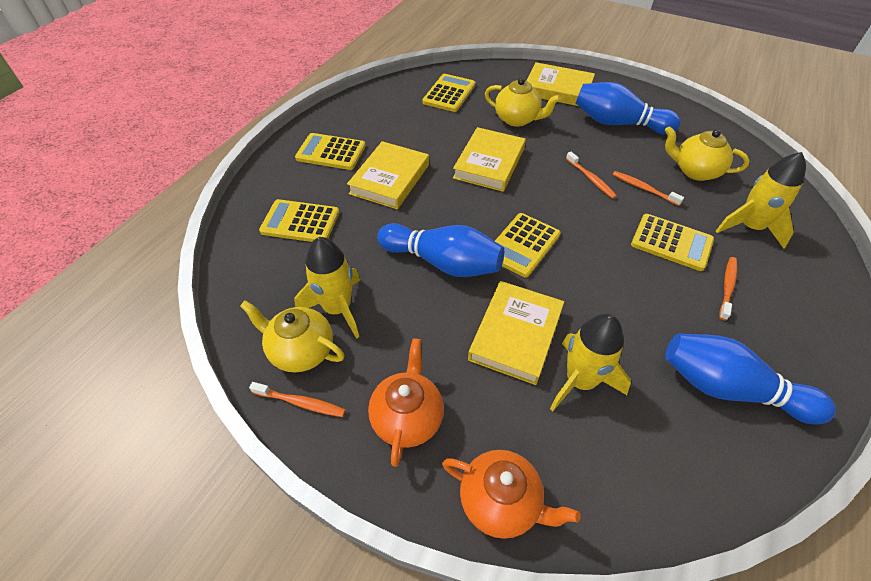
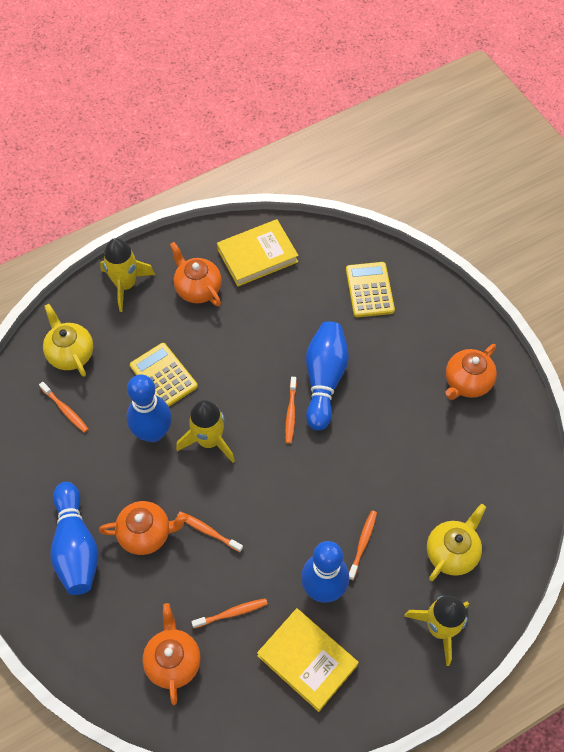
blue bowling pin: [377,223,504,277] [576,82,681,134] [665,333,836,425] = 3 -> [51,482,98,595] [126,374,172,442] [301,541,349,603] [306,321,349,431] = 4
orange teapot: [368,338,444,467] [442,450,581,539] = 2 -> [99,501,189,555] [142,603,201,705] [170,242,222,306] [445,344,497,400] = 4
orange toothbrush: [249,382,346,417] [566,152,617,199] [613,171,684,206] [719,257,737,321] = 4 -> [39,382,88,433] [177,511,243,552] [191,598,268,628] [285,377,297,444] [349,510,377,580] = 5
yellow book: [347,141,429,209] [453,127,526,192] [468,281,564,385] [527,62,595,106] = 4 -> [217,219,299,287] [257,608,359,712] = 2
yellow calculator: [259,199,339,242] [295,133,366,170] [422,74,475,112] [495,213,561,278] [631,214,714,271] = 5 -> [130,343,198,406] [346,262,395,317] = 2
yellow teapot: [240,300,344,372] [485,78,561,127] [665,126,750,181] = 3 -> [43,304,93,377] [427,504,486,581] = 2

